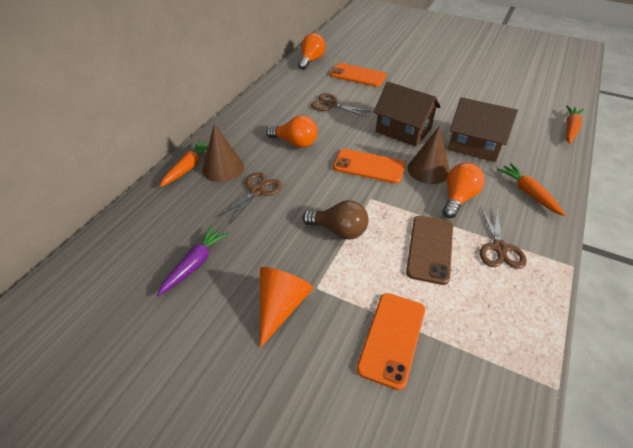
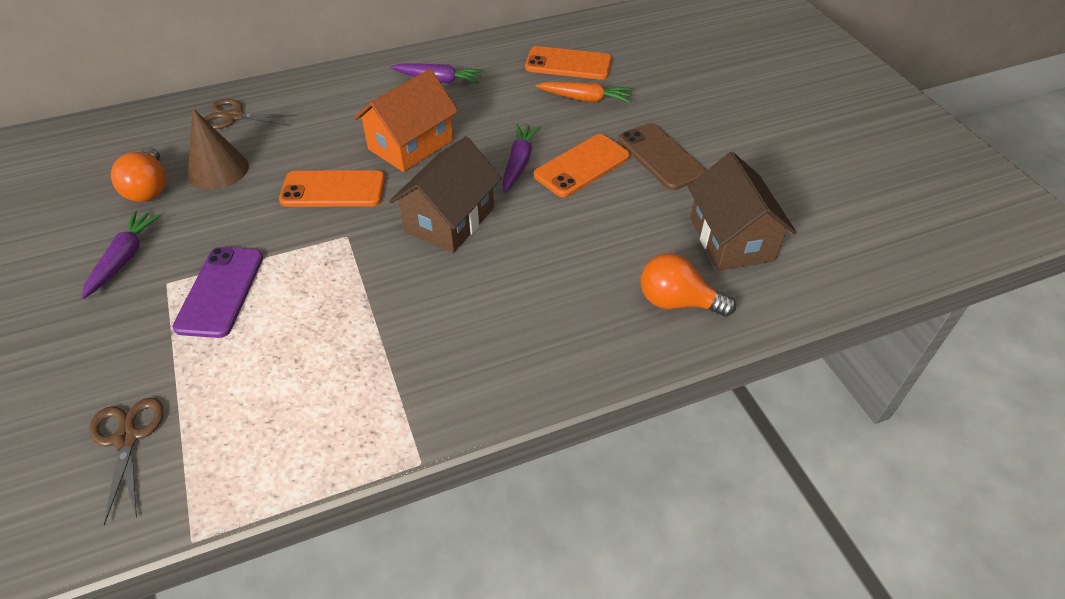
brown cone: [202,124,244,182] [408,126,450,184] = 2 -> [188,108,249,190] = 1
brown light bulb: [303,200,369,239] = 1 -> none = 0
brown scissors: [218,172,282,224] [311,93,372,117] [480,207,527,269] = 3 -> [89,398,164,526] [203,99,298,129] = 2
orange carrot: [160,140,208,187] [497,163,565,216] [566,106,584,144] = 3 -> [536,82,632,103] = 1
orange cone: [260,267,313,348] = 1 -> none = 0
orange house: none = 0 -> [354,69,458,172] = 1
orange light bulb: [266,116,318,148] [298,33,326,70] [443,163,485,218] = 3 -> [111,147,166,202] [641,253,736,317] = 2
purple carrot: [157,226,229,296] = 1 -> [81,211,161,299] [391,63,484,84] [502,124,541,193] = 3
purple phone: none = 0 -> [172,247,263,338] = 1

